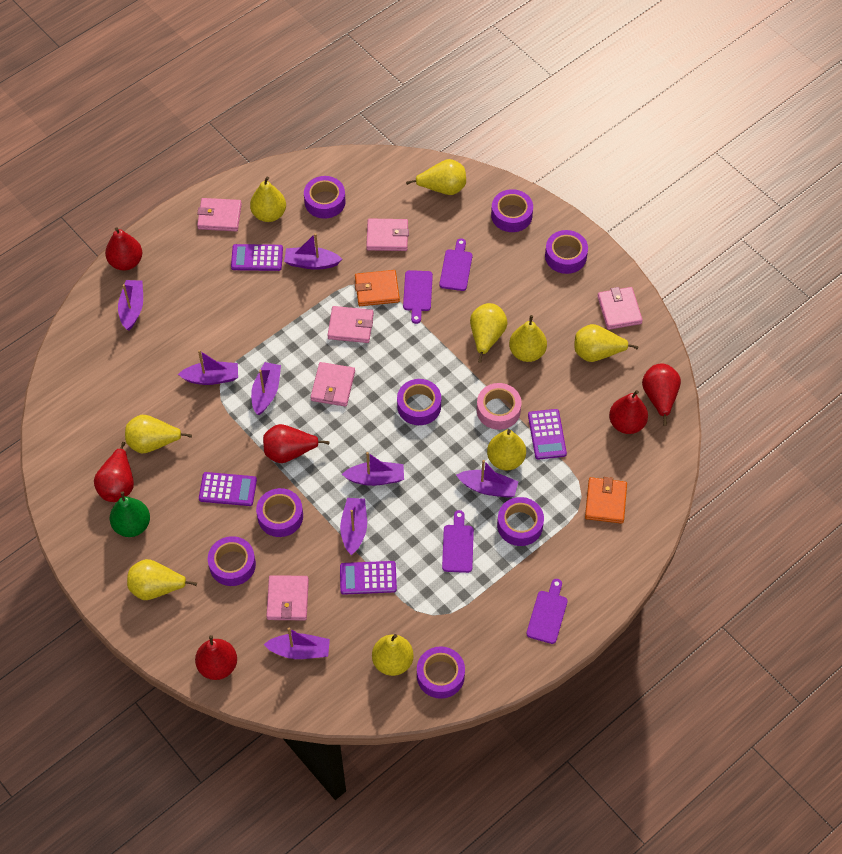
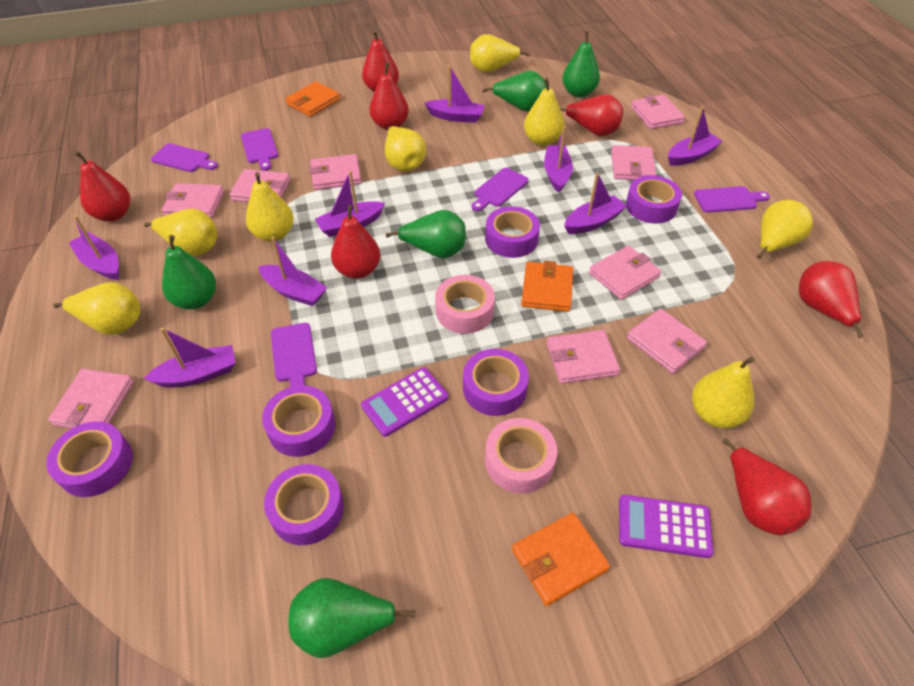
green pear: [110,491,150,537] = 1 -> [162,235,216,309] [289,578,416,658] [386,210,466,258] [483,71,546,112] [562,31,600,97] = 5
orange wallet: [355,270,400,306] [585,477,627,524] = 2 -> [285,81,341,117] [512,513,610,606] [521,261,573,312] = 3
pink tape: [477,383,521,430] = 1 -> [435,275,495,334] [485,418,558,493] = 2
pink wallet: [197,198,242,231] [266,575,309,620] [311,362,355,407] [327,306,374,343] [366,218,409,251] [597,287,643,330] = 6 -> [48,369,134,428] [162,183,224,218] [230,169,290,202] [309,154,362,190] [547,330,620,384] [589,245,661,300] [611,145,656,180] [627,308,707,373] [631,95,685,129] = 9
purple calculator: [199,472,257,506] [231,244,283,271] [340,561,397,595] [528,409,567,460] = 4 -> [361,367,449,437] [619,495,714,558] = 2
purple cutting board: [403,270,433,324] [439,238,472,291] [442,510,474,573] [526,579,568,644] = 4 -> [151,143,218,172] [241,128,278,171] [271,323,317,387] [472,168,529,211] [694,186,770,213] = 5
purple tape: [208,536,256,586] [256,488,303,537] [304,176,346,219] [397,379,441,425] [417,647,465,699] [491,189,533,232] [497,497,544,546] [545,230,588,274] = 8 -> [46,421,133,497] [262,385,335,457] [264,464,344,545] [463,349,529,416] [485,206,540,258] [626,175,682,223] = 6
red pear: [94,442,134,502] [105,227,142,271] [195,635,237,680] [263,424,329,463] [609,390,648,434] [642,364,681,426] = 6 -> [75,151,130,222] [331,205,380,279] [362,30,399,92] [369,62,409,130] [560,94,623,136] [723,438,812,536] [799,261,864,338] = 7
yellow pear: [125,415,192,453] [127,559,197,600] [250,176,286,222] [372,634,414,676] [406,159,466,195] [470,303,508,363] [487,429,526,470] [509,315,547,362] [574,324,638,362] = 9 -> [53,282,140,335] [144,208,217,256] [246,172,294,242] [385,126,426,171] [470,34,530,73] [524,78,564,146] [692,356,755,428] [757,200,813,259] = 8

